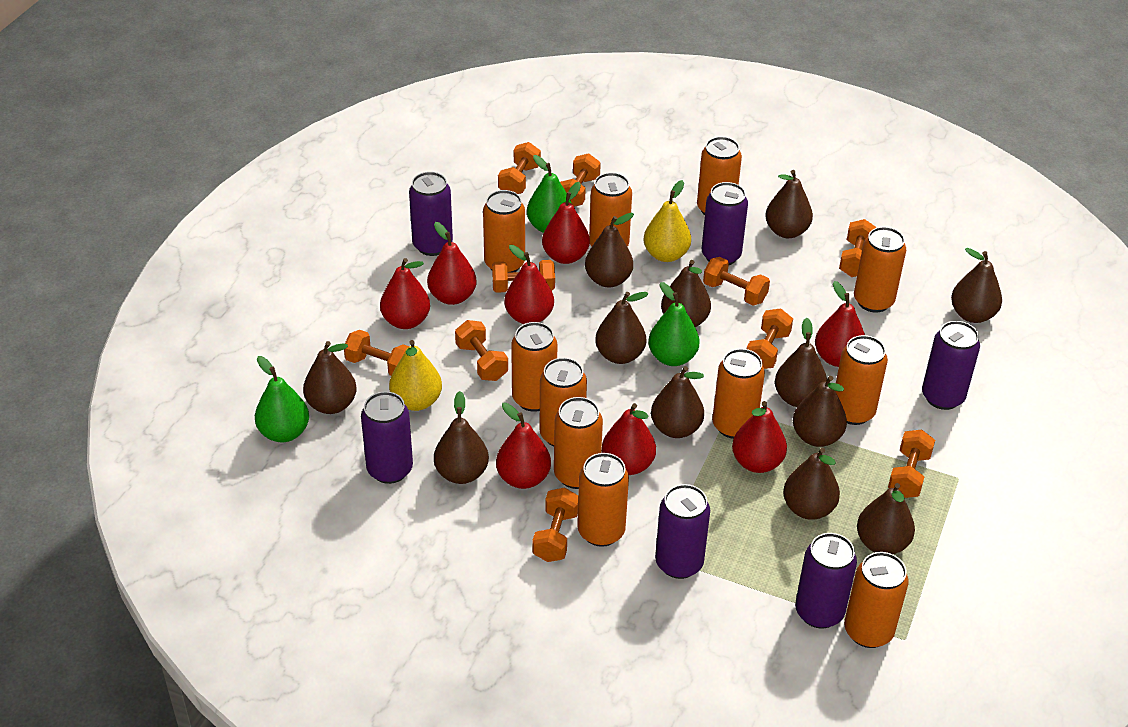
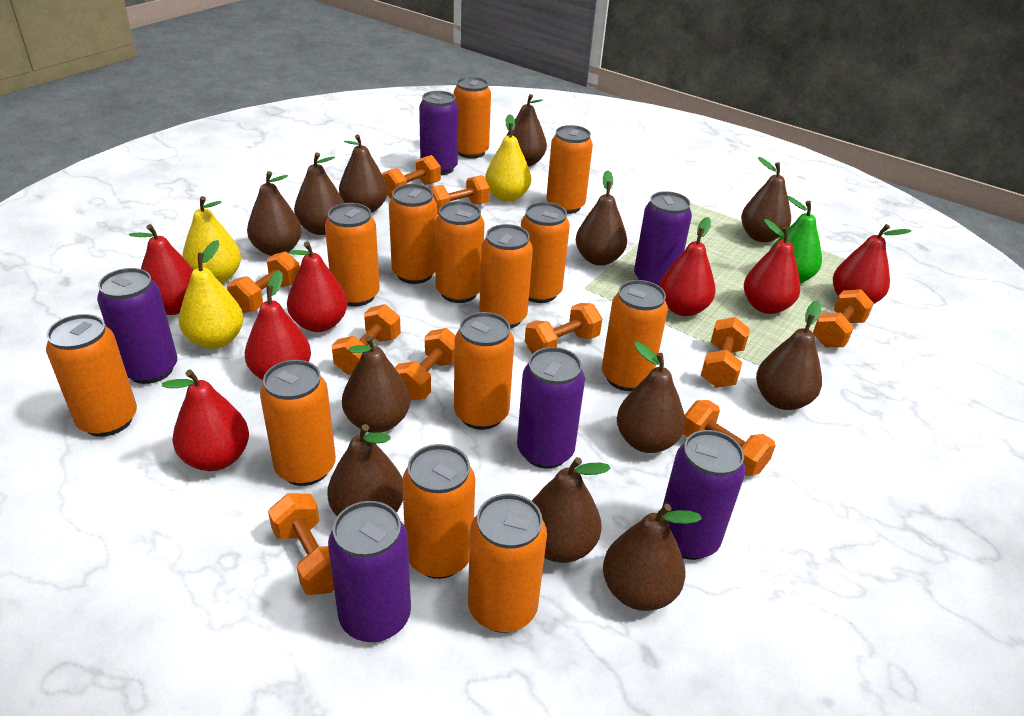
green pear: [255,356,309,442] [527,155,572,233] [648,282,700,366] = 3 -> [770,196,822,283] = 1
orange can: [483,190,525,273] [511,322,557,412] [540,358,587,447] [554,397,603,489] [577,453,629,547] [589,173,632,247] [697,137,742,215] [712,349,765,439] [835,335,888,425] [844,552,909,648] [854,227,906,313] = 11 -> [46,314,137,437] [260,360,336,486] [325,203,380,306] [389,184,437,284] [402,444,475,579] [435,201,485,303] [454,77,491,159] [454,312,514,430] [468,494,547,633] [479,224,533,329] [521,202,570,303] [546,125,593,214] [602,280,668,391] = 13
red pear: [380,258,430,329] [427,222,477,305] [496,403,551,489] [504,245,554,324] [542,182,590,264] [602,403,656,475] [732,401,787,473] [815,281,865,367] = 8 -> [129,224,193,315] [162,369,249,471] [245,270,311,380] [287,242,347,332] [660,217,716,316] [744,219,800,314] [833,224,911,304] = 7
yellow pear: [389,340,442,411] [643,180,691,262] = 2 -> [179,240,244,349] [182,196,241,283] [485,114,531,202] = 3

